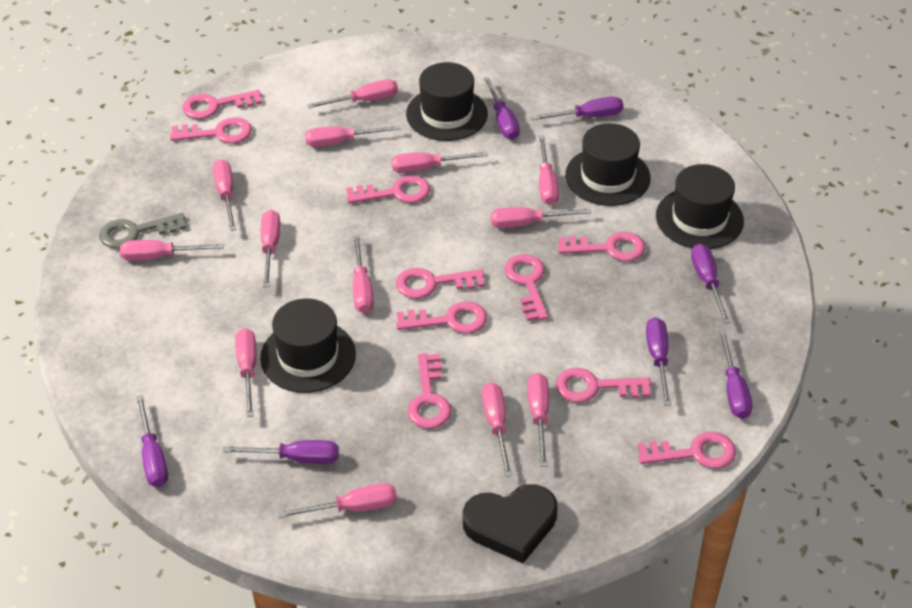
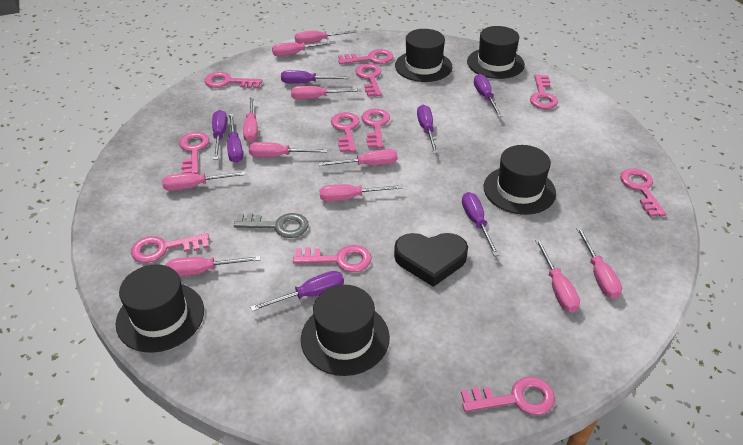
black hat: [260,298,356,393] [406,62,488,141] [565,123,651,206] [656,164,744,249] = 4 -> [116,264,204,353] [301,285,390,376] [395,29,452,82] [467,26,525,79] [484,145,556,215] = 5
pink key: [170,117,252,143] [182,90,262,119] [346,175,430,203] [396,268,485,299] [396,301,487,334] [407,353,452,429] [504,254,548,321] [556,368,651,402] [558,232,645,261] [637,431,736,469] = 10 -> [131,233,210,263] [179,132,209,174] [204,72,263,89] [293,245,372,272] [331,112,360,152] [338,49,393,64] [355,63,382,97] [362,109,390,148] [461,377,555,415] [530,74,558,109] [620,168,666,217] = 11
pink screwdriver: [120,240,224,261] [212,159,236,231] [235,328,257,417] [261,210,280,287] [278,483,397,518] [305,125,400,147] [307,79,398,108] [353,234,374,313] [391,152,488,173] [482,382,512,477] [491,207,591,228] [527,373,549,467] [539,135,559,205] = 13 -> [162,171,246,191] [165,256,261,277] [243,96,258,142] [249,142,327,157] [272,41,336,56] [291,86,361,100] [295,30,357,44] [318,149,398,166] [319,184,403,202] [535,239,580,312] [576,227,622,299] = 11

